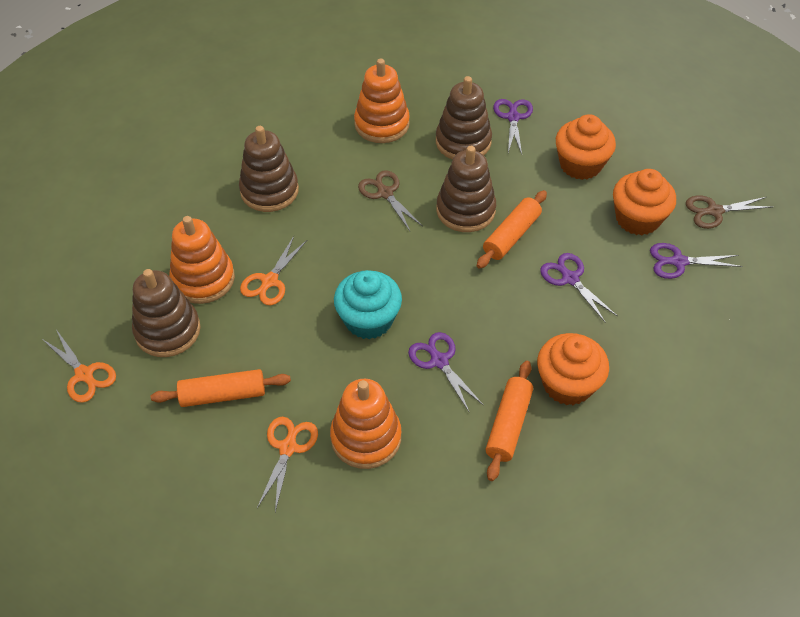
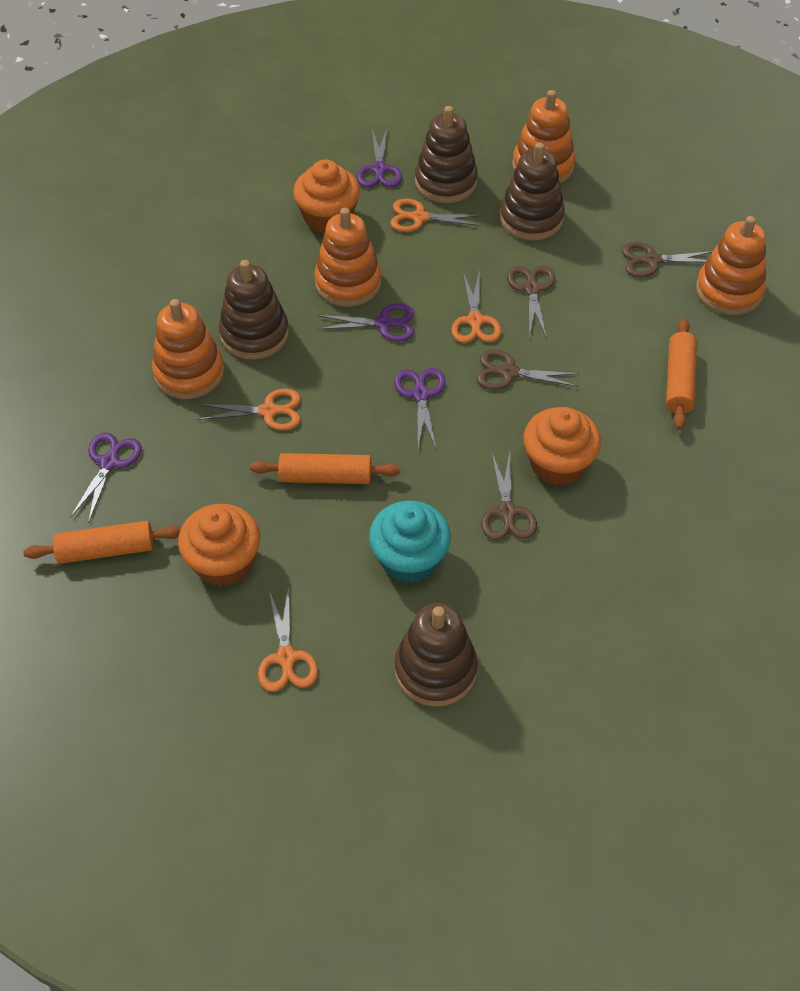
brown scissors: [358,170,423,231] [686,195,772,229] = 2 -> [477,350,579,390] [481,451,537,540] [507,266,555,336] [622,242,713,277] = 4
orange scissors: [42,331,116,403] [240,236,307,305] [257,417,318,512] = 3 -> [197,389,301,431] [258,586,318,692] [390,198,483,232] [451,271,501,343] = 4
orange stacking toy: [169,216,235,304] [330,379,401,469] [354,59,410,143] = 3 -> [152,299,224,399] [314,208,382,307] [512,90,575,184] [696,216,766,315] = 4

